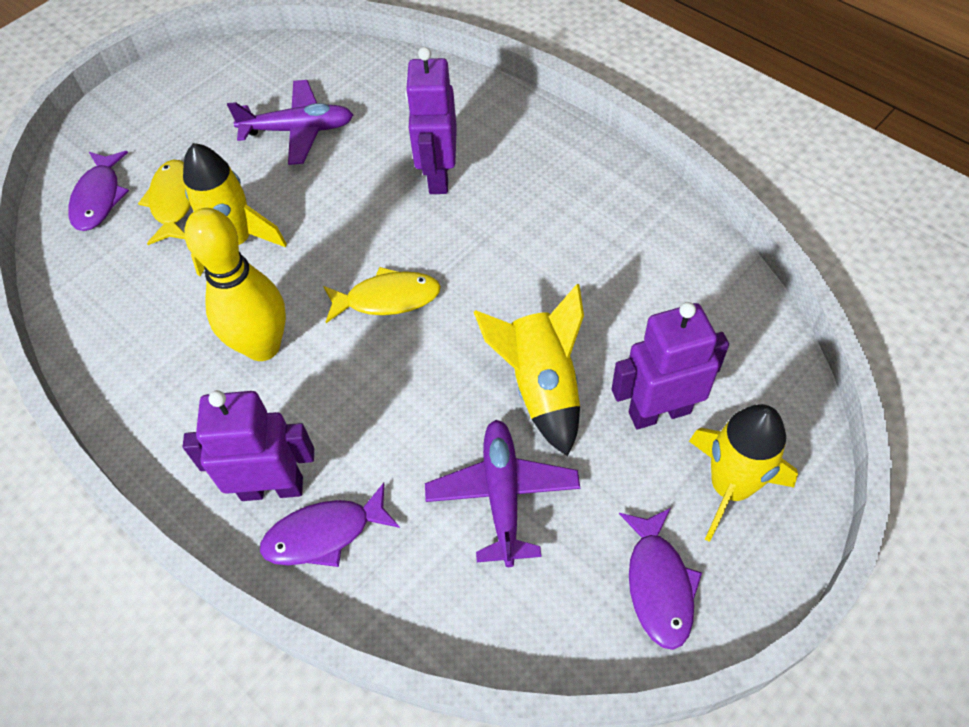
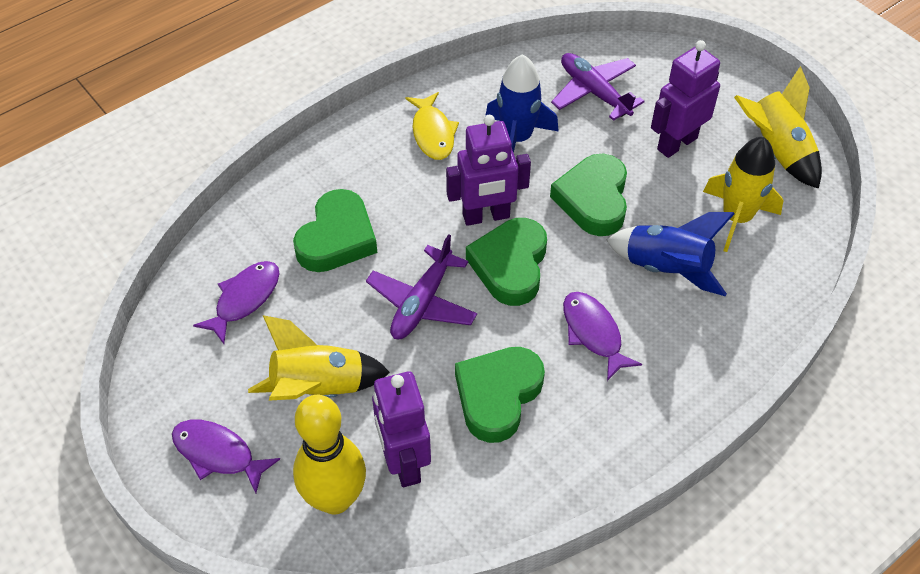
blue rocket: none = 0 -> [485,54,559,153] [607,212,735,296] = 2
green heart: none = 0 -> [293,189,377,272] [455,347,545,443] [466,218,547,306] [550,154,627,236] = 4
yellow fish: [138,160,191,245] [323,267,441,323] = 2 -> [405,92,459,160] = 1

